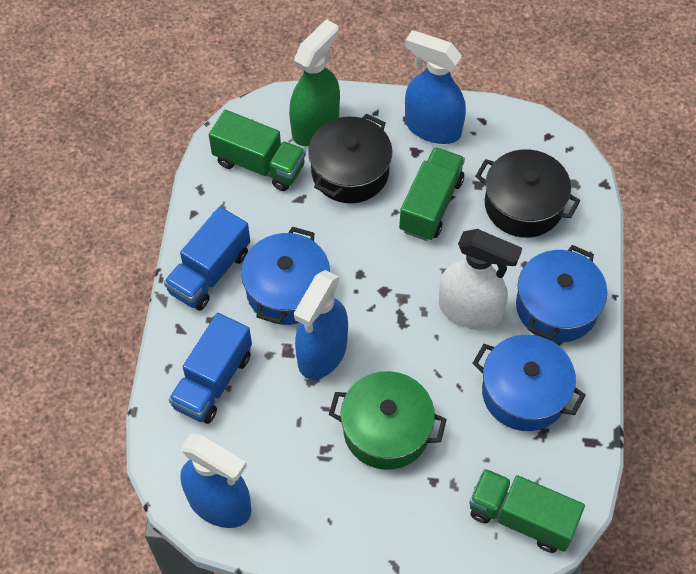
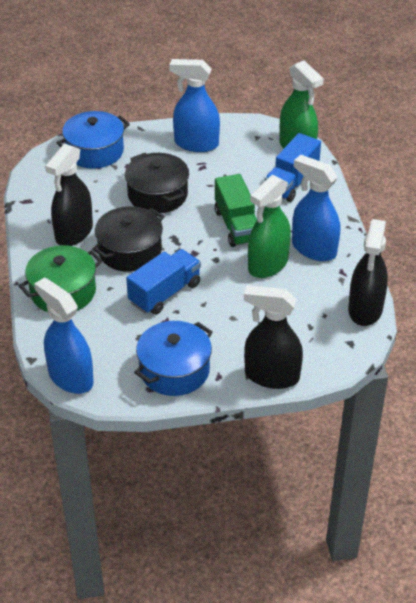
black spray bottle: none = 0 -> [45,143,93,246] [244,285,303,389] [348,219,388,326] = 3
blue pot: [241,227,330,325] [473,335,586,431] [516,245,607,342] = 3 -> [57,111,130,169] [134,321,213,396] = 2
green spray bottle: [289,19,340,146] = 1 -> [248,175,291,278] [279,61,324,149] = 2
green truck: [209,110,306,191] [399,147,465,241] [469,469,585,553] = 3 -> [214,174,257,247] = 1
white spray bottle: [439,229,522,330] = 1 -> none = 0

